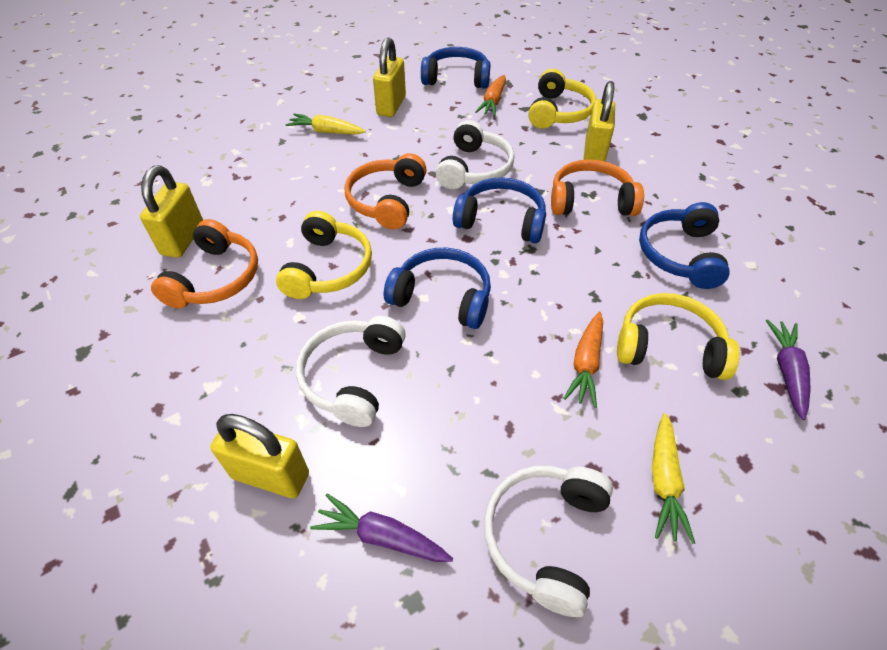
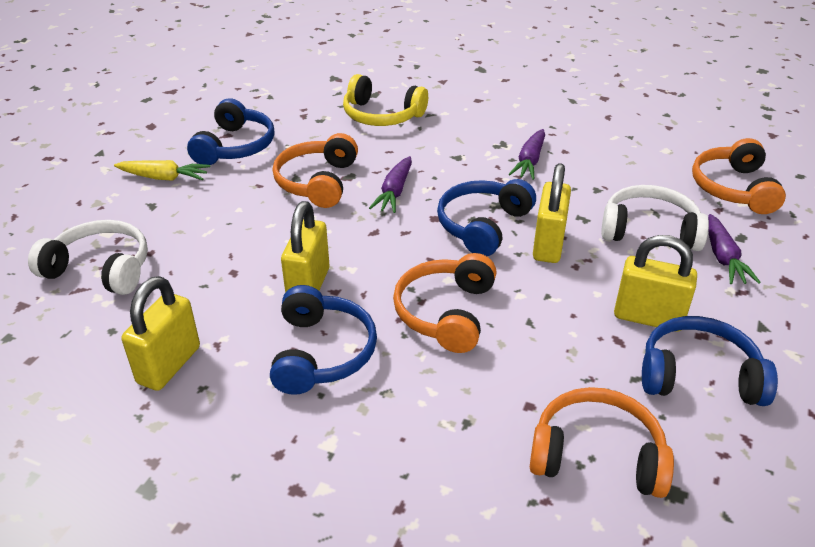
orange carrot: [475,75,506,116] [563,312,603,408] = 2 -> none = 0
orange headphones: [151,219,258,309] [344,153,427,230] [551,159,644,216] = 3 -> [273,133,358,208] [393,253,497,353] [530,387,674,498] [692,138,786,214] = 4
purple carrot: [310,493,453,562] [766,319,811,420] = 2 -> [369,156,412,213] [509,129,545,180] [708,214,761,284] = 3
white headphones: [296,316,406,427] [436,120,514,189] [484,466,613,617] = 3 -> [28,220,148,295] [601,185,709,251] = 2
yellow carrot: [285,113,366,134] [652,413,695,544] = 2 -> [114,160,210,181] = 1
yellow headphones: [276,211,372,299] [528,69,596,129] [617,293,740,380] = 3 -> [343,74,428,126] = 1

